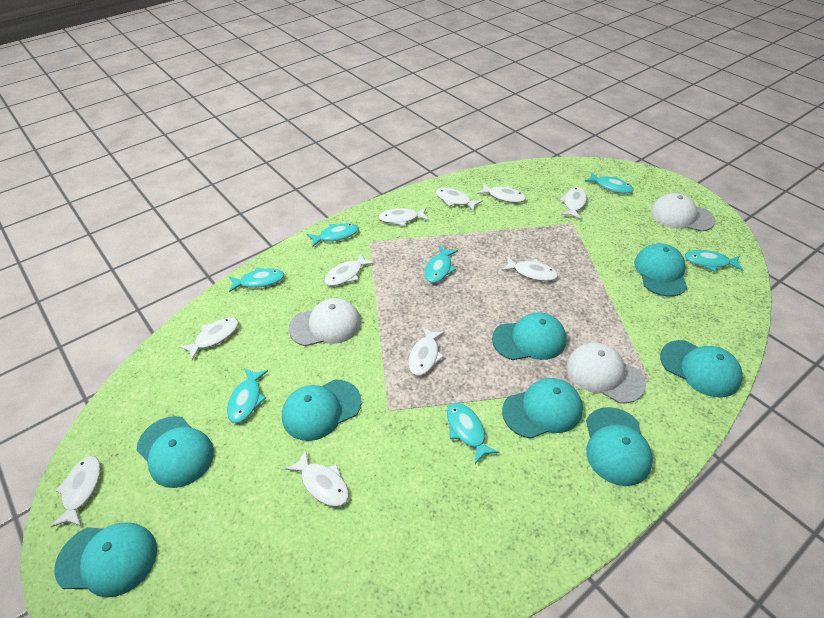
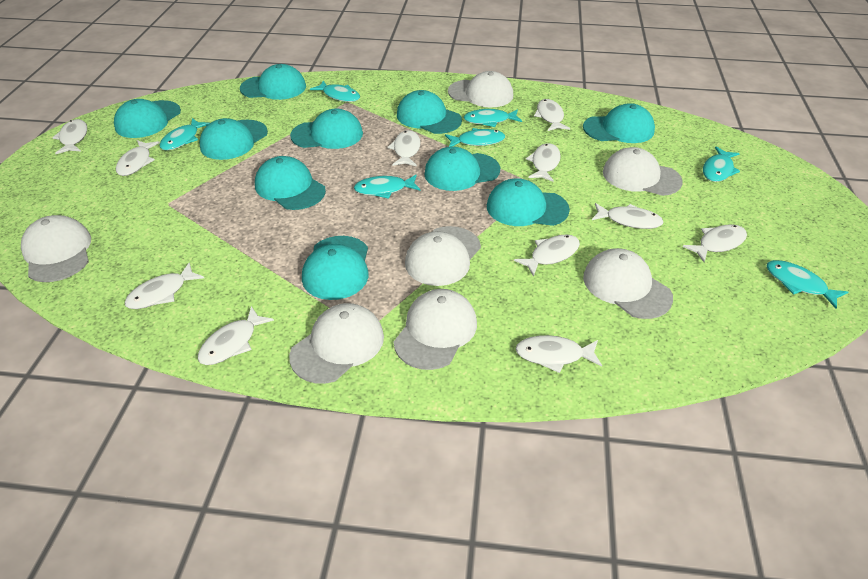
turquoise cap: [54,522,157,598] [137,416,214,488] [282,379,362,441] [492,312,566,360] [502,378,583,439] [586,407,653,486] [634,243,688,297] [660,340,743,397] = 8 -> [114,99,181,138] [199,118,268,160] [240,64,306,100] [255,156,326,210] [290,109,363,149] [302,236,369,300] [397,90,462,134] [424,146,500,191] [487,178,570,226] [583,103,655,143] = 10
white cap: [289,298,361,346] [567,343,646,403] [651,193,716,232] = 3 -> [21,215,91,282] [289,303,384,384] [394,289,477,370] [405,226,481,286] [448,71,513,108] [583,248,673,319] [603,147,683,196] = 7
white fish: [50,456,100,527] [179,318,238,360] [285,449,349,506] [324,253,375,286] [378,208,429,226] [408,327,445,375] [436,188,483,212] [477,183,526,203] [501,256,558,281] [559,187,587,219] = 10 -> [53,119,87,154] [116,140,160,176] [124,262,204,309] [198,306,274,365] [387,130,421,166] [514,234,580,277] [516,335,602,373] [526,143,561,182] [534,99,570,131] [592,203,664,229] [683,224,747,262] = 11

